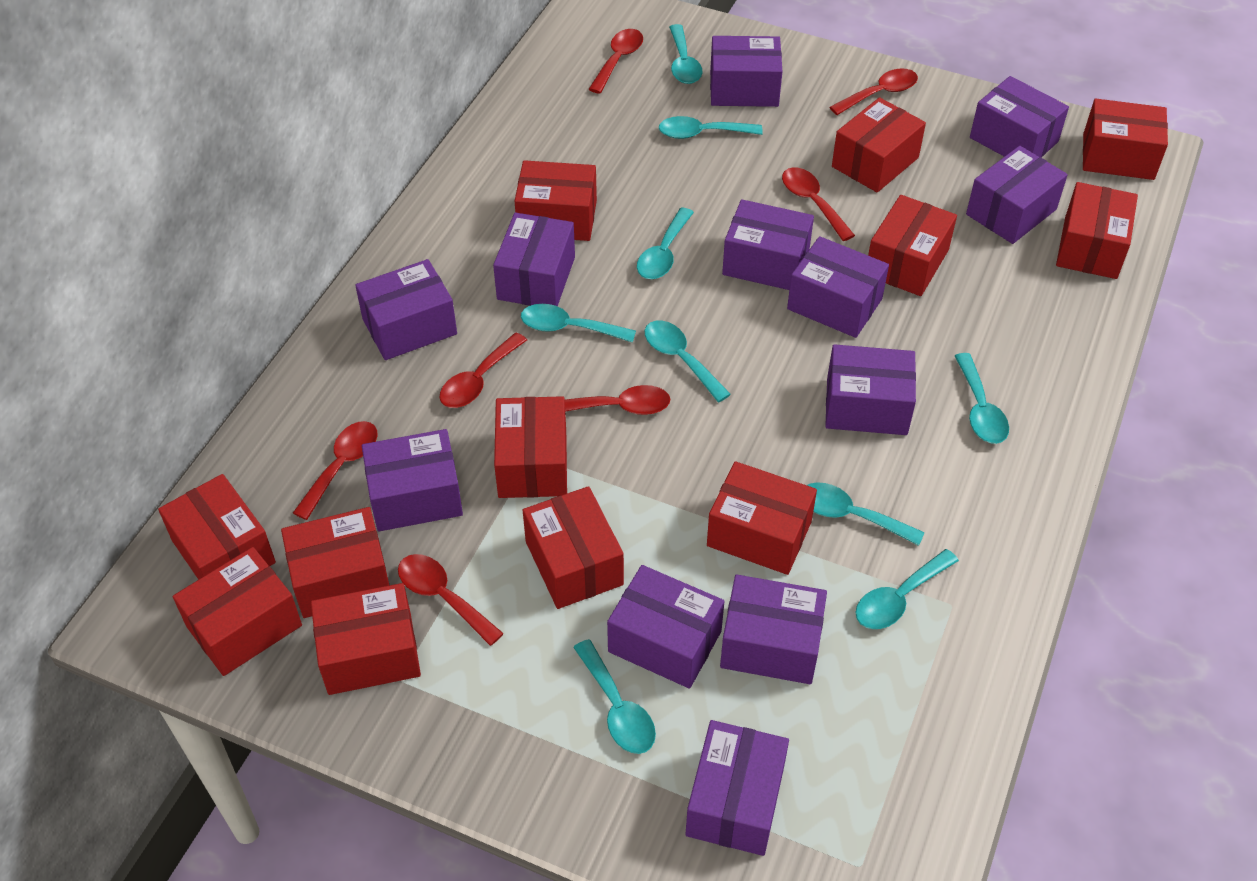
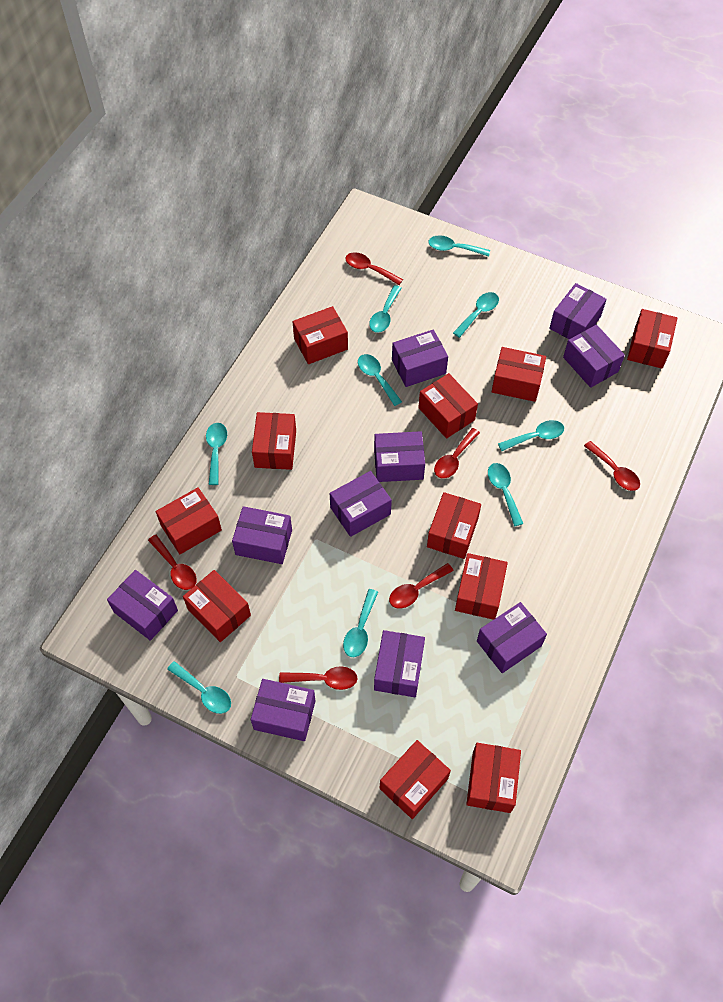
purple box: [355,259,457,360] [362,429,463,531] [493,213,575,306] [607,565,724,689] [685,720,789,856] [710,36,782,107] [720,575,827,684] [722,199,814,290] [787,236,889,338] [825,344,916,435] [966,146,1068,244] [970,76,1069,157] = 12 -> [107,570,178,641] [232,506,292,564] [251,679,315,741] [329,471,392,537] [374,431,425,482] [374,630,425,697] [392,329,448,387] [477,602,547,673] [549,283,607,339] [563,325,625,388] = 10
red box: [158,474,276,580] [173,547,302,676] [281,507,389,618] [311,583,421,695] [494,396,567,498] [515,160,597,241] [523,486,624,609] [707,461,817,575] [832,97,926,193] [868,195,957,296] [1056,182,1138,279] [1083,99,1168,180] = 12 -> [156,487,222,554] [183,570,251,642] [252,412,296,470] [292,306,348,364] [380,740,451,819] [418,373,478,439] [427,492,481,559] [455,553,508,620] [466,743,521,813] [492,347,546,402] [627,309,677,369] = 11
red spoon: [293,421,378,520] [398,554,504,646] [440,333,527,408] [565,385,670,415] [589,29,643,94] [782,167,855,241] [830,68,918,115] = 7 -> [148,535,197,590] [279,666,358,690] [346,252,403,285] [389,563,454,609] [434,428,480,479] [584,441,640,491] = 6

